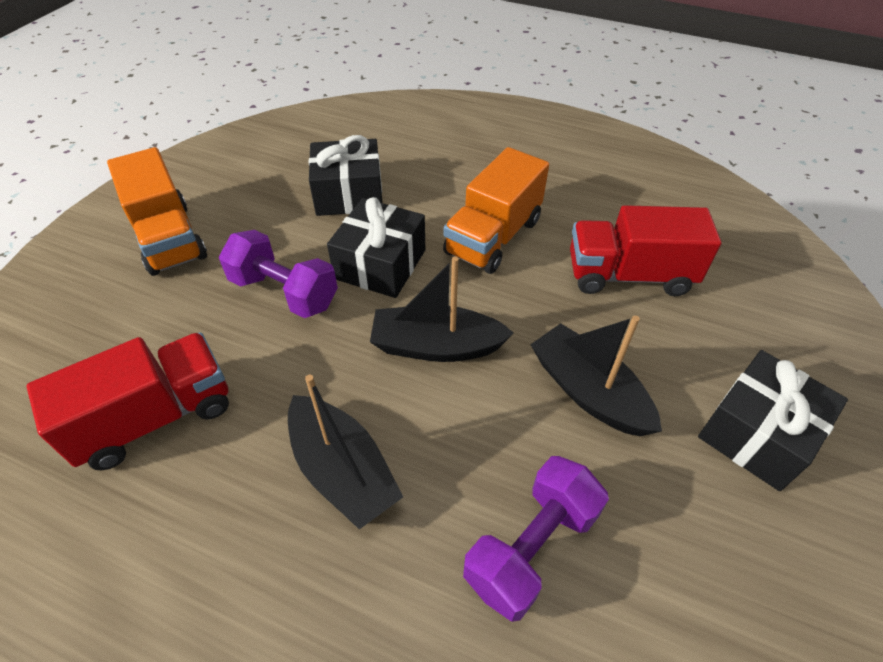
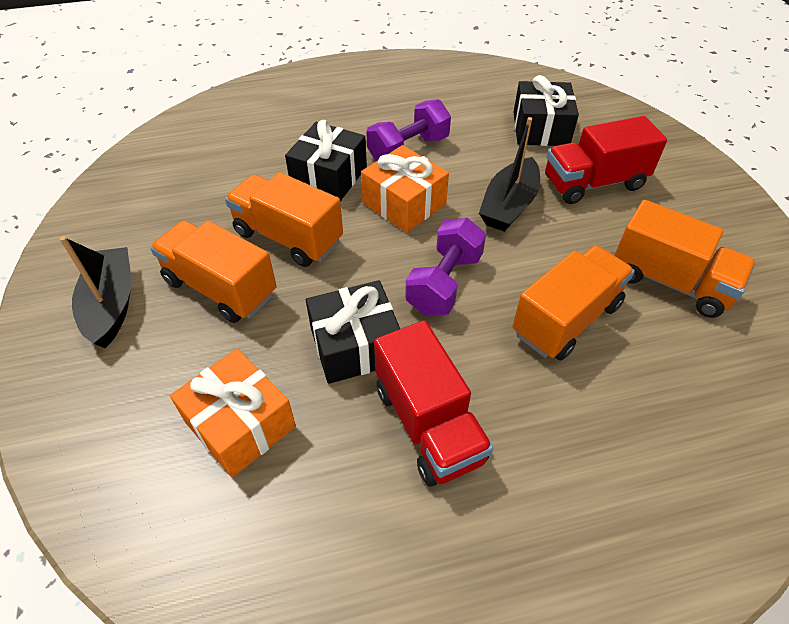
black boat: [288,375,403,529] [370,257,514,362] [530,316,662,436] = 3 -> [60,236,131,348] [479,117,540,232] = 2
orange gift: none = 0 -> [170,348,296,478] [361,145,449,233] = 2
orange truck: [107,147,207,276] [443,147,549,274] = 2 -> [150,220,277,323] [225,172,343,267] [513,245,635,361] [614,200,756,318] = 4

